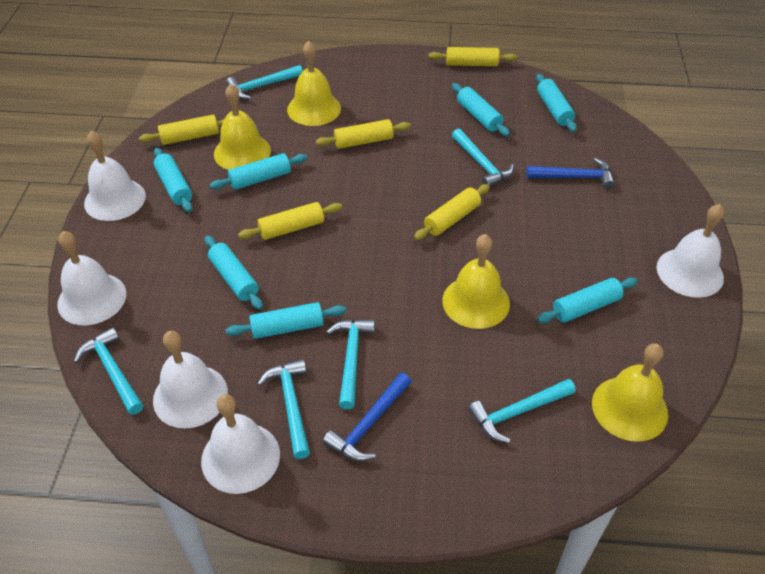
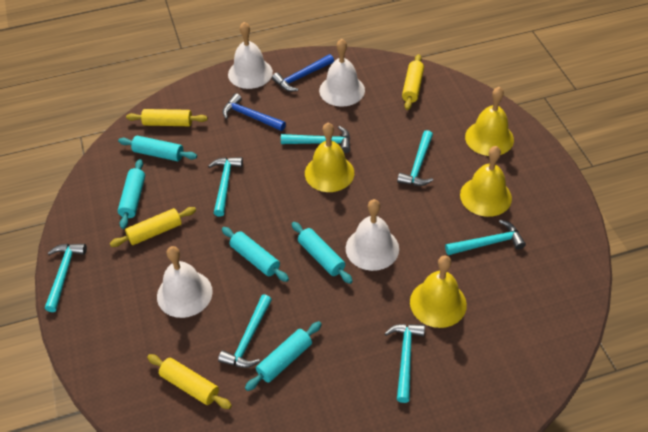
turquoise hammer: [74,327,143,415] [226,65,303,99] [258,359,310,459] [326,319,375,409] [452,128,514,187] [468,379,576,443] = 6 -> [45,244,87,312] [208,157,243,217] [218,294,272,368] [281,126,350,153] [384,324,425,403] [397,130,433,186] [445,220,526,255] = 7
turquoise rolling pin: [153,148,193,212] [205,236,263,310] [210,153,308,190] [226,302,346,339] [452,83,510,137] [536,74,577,132] [537,277,638,323] = 7 -> [118,136,197,161] [118,159,145,229] [222,227,289,282] [245,321,322,391] [292,222,353,284] = 5
white bell: [57,231,126,325] [84,131,146,221] [153,331,228,429] [201,394,280,494] [657,204,724,298] = 5 -> [157,246,213,318] [228,22,273,89] [319,39,365,107] [346,199,399,271] = 4
yellow rolling pin: [139,115,224,145] [238,202,342,240] [316,119,411,149] [414,184,490,240] [428,47,517,66] = 5 -> [110,207,196,247] [126,109,208,126] [147,354,232,409] [402,54,424,110] = 4

